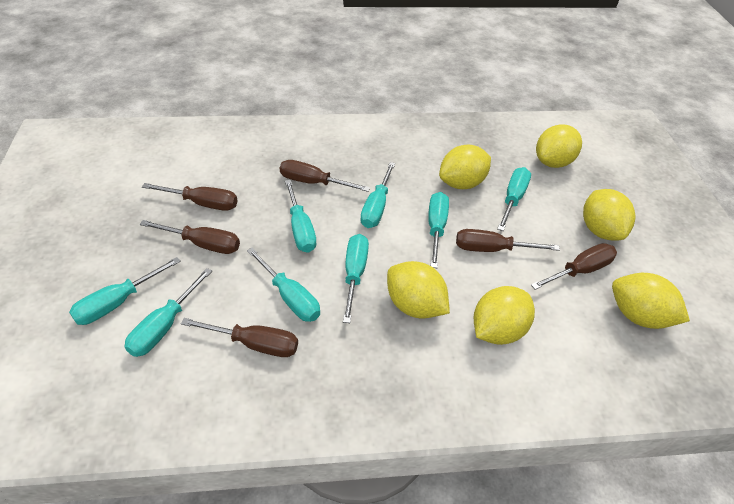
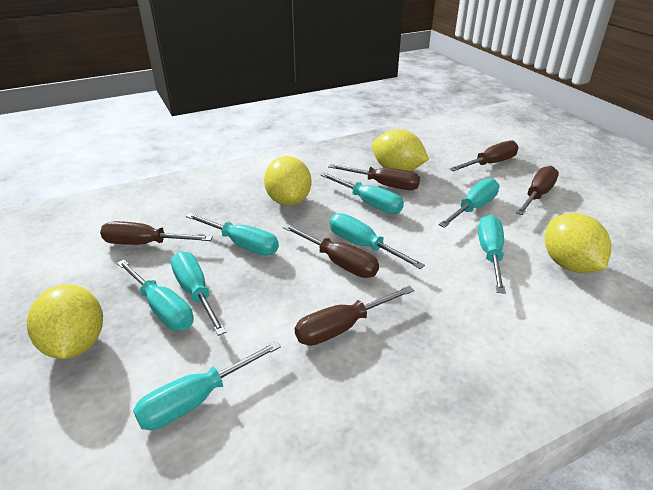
yellow lemon: [387,261,450,319] [439,145,491,189] [474,286,535,345] [536,124,582,168] [583,189,635,240] [612,273,690,329] = 6 -> [27,284,103,359] [264,156,311,206] [372,129,429,171] [545,213,612,273] = 4

